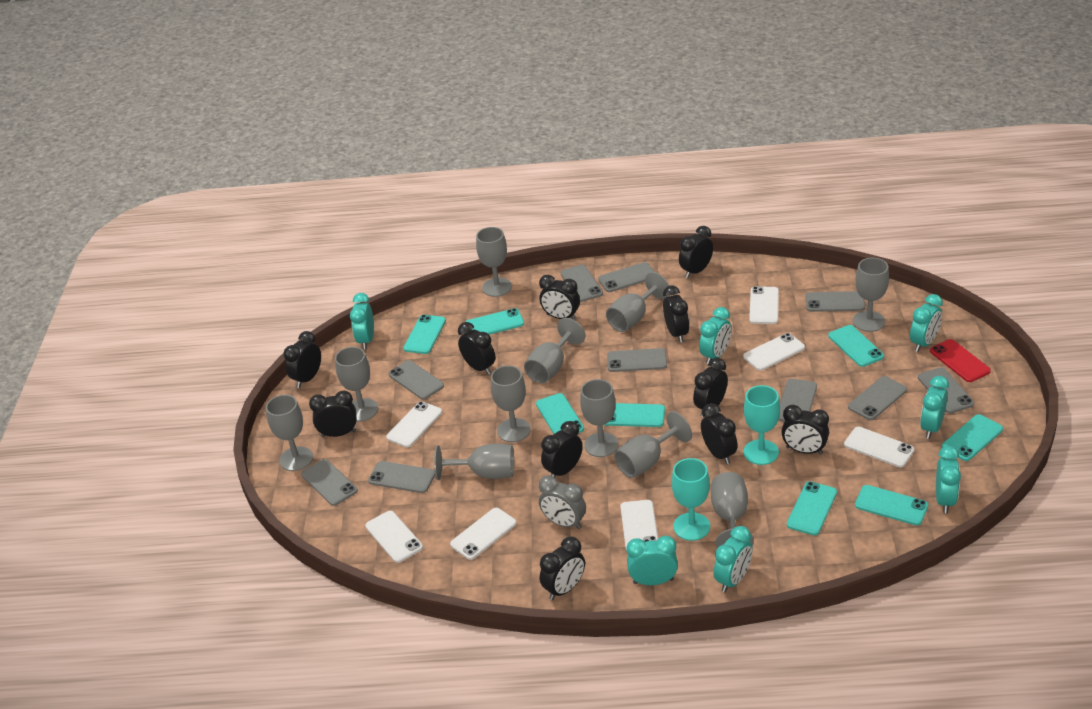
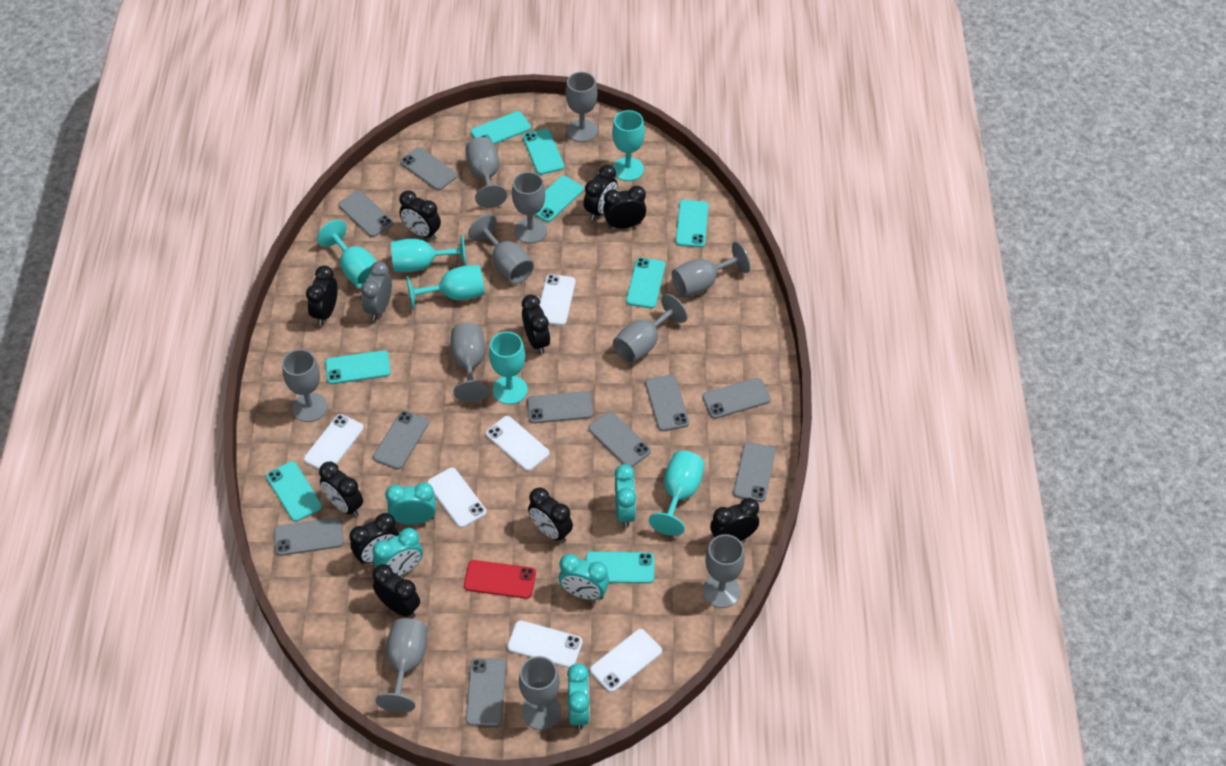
black clock: [283,331,321,388] [309,390,357,437] [458,322,495,375] [539,275,580,320] [540,537,585,600] [541,421,583,478] [663,285,689,343] [679,226,713,278] [693,358,728,417] [701,403,737,464] [781,405,829,455] = 11 -> [306,266,338,325] [319,461,363,517] [350,513,399,565] [372,564,420,618] [399,190,441,240] [522,295,550,354] [528,487,573,543] [584,165,618,220] [603,186,646,229] [710,498,759,541] = 10
turquoise clock: [350,293,374,349] [627,536,678,585] [699,307,731,364] [714,526,753,592] [910,294,943,352] [920,376,949,439] [936,446,961,513] = 7 -> [372,528,423,576] [385,482,436,525] [559,554,609,600] [567,663,590,730] [614,464,636,528] = 5
turquoise goblet: [672,458,710,541] [744,385,780,465] = 2 -> [317,220,377,289] [391,234,466,272] [406,265,485,310] [489,332,528,404] [612,110,645,181] [649,451,705,536] = 6
white phone: [365,511,423,563] [386,401,442,447] [450,508,517,560] [620,500,658,551] [743,333,805,371] [749,286,779,324] [844,427,915,467] = 7 -> [304,414,364,469] [427,468,487,528] [486,416,550,471] [507,620,583,668] [539,274,576,326] [590,629,662,692] = 6

